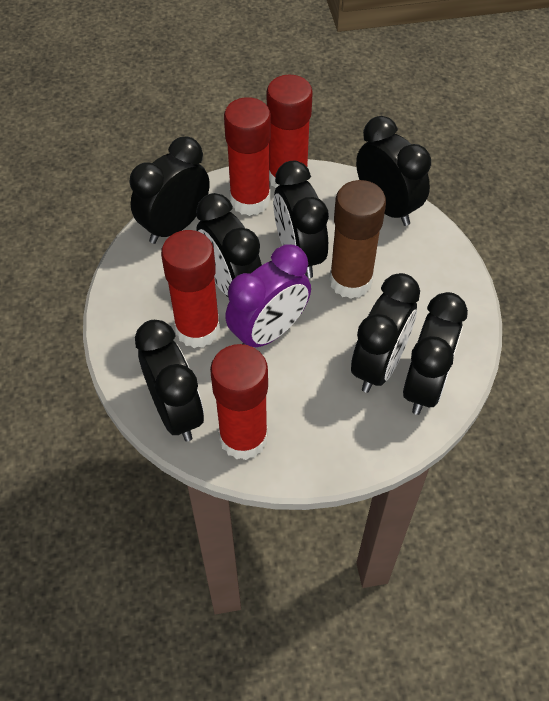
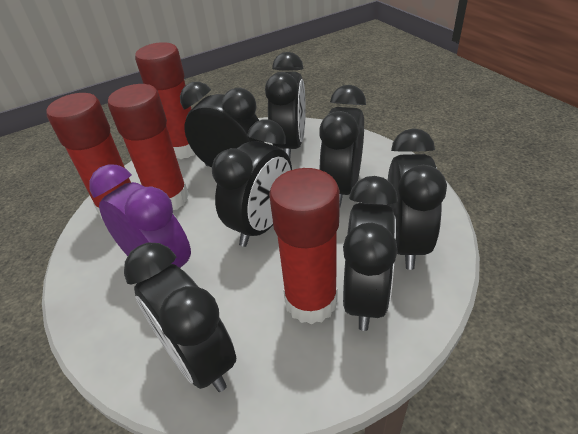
brown glue stick: [329,180,386,299] = 1 -> none = 0

